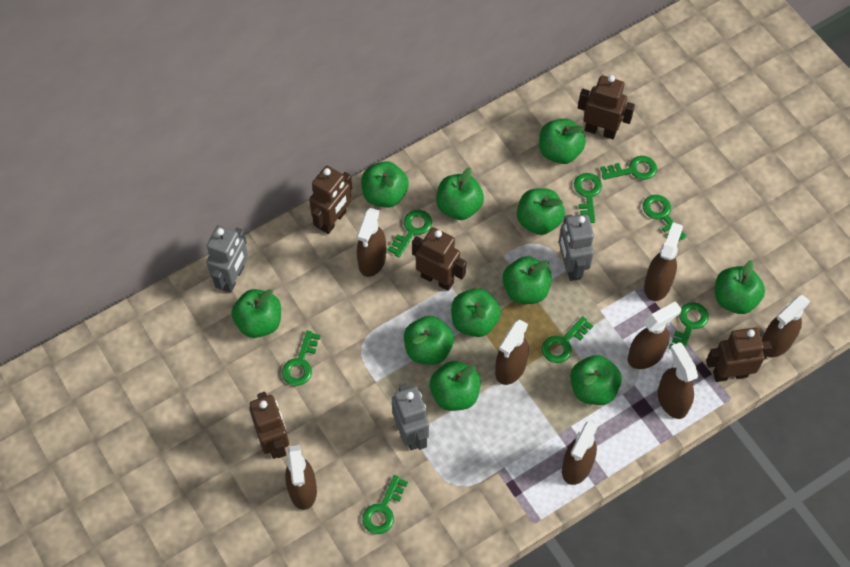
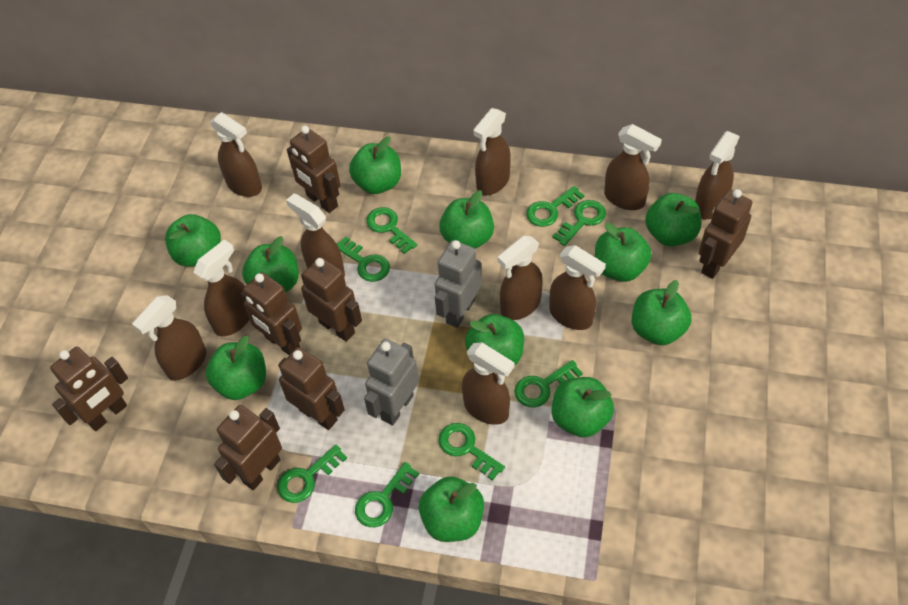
brown robot: [249,392,289,459] [309,166,352,234] [412,227,466,291] [578,75,635,139] [706,327,772,382] = 5 -> [50,347,128,431] [214,405,282,490] [240,272,302,355] [278,347,345,430] [287,126,341,213] [301,257,362,342] [699,189,753,279] = 7
brown spray bottle: [285,445,317,510] [357,208,386,277] [495,319,529,385] [562,421,598,485] [628,301,681,369] [644,222,683,301] [657,342,698,419] [762,295,810,357] = 8 -> [132,295,206,380] [193,239,250,336] [210,112,262,197] [286,194,345,277] [462,342,515,425] [473,108,511,195] [498,236,543,320] [550,245,606,330] [604,124,662,210] [695,131,740,220] = 10
grey robot: [206,225,248,293] [392,383,429,450] [559,214,594,281] = 3 -> [364,339,419,426] [435,240,482,328] = 2

